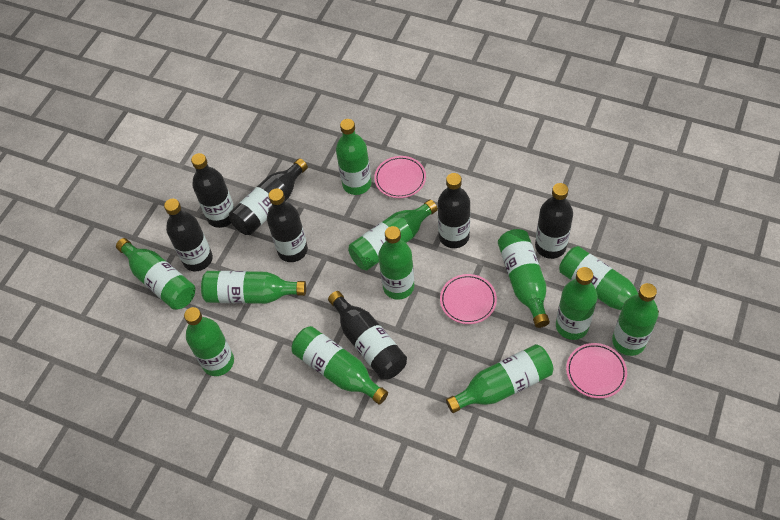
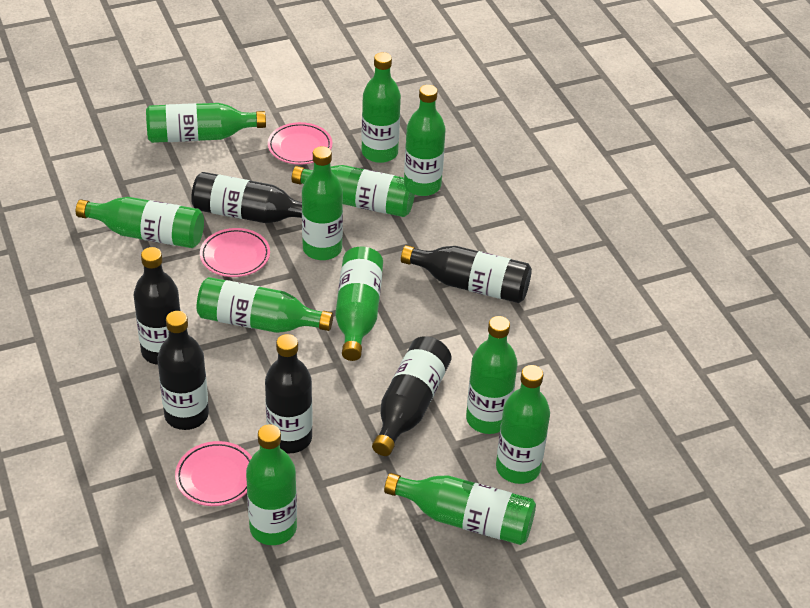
black bottle: [164,199,213,271] [191,153,234,228] [229,158,308,235] [267,188,308,262] [328,291,407,380] [438,173,470,248] [535,183,573,259] = 7 -> [134,247,181,365] [157,311,209,430] [191,172,302,223] [265,334,313,453] [372,336,452,456] [401,245,532,303] = 6

